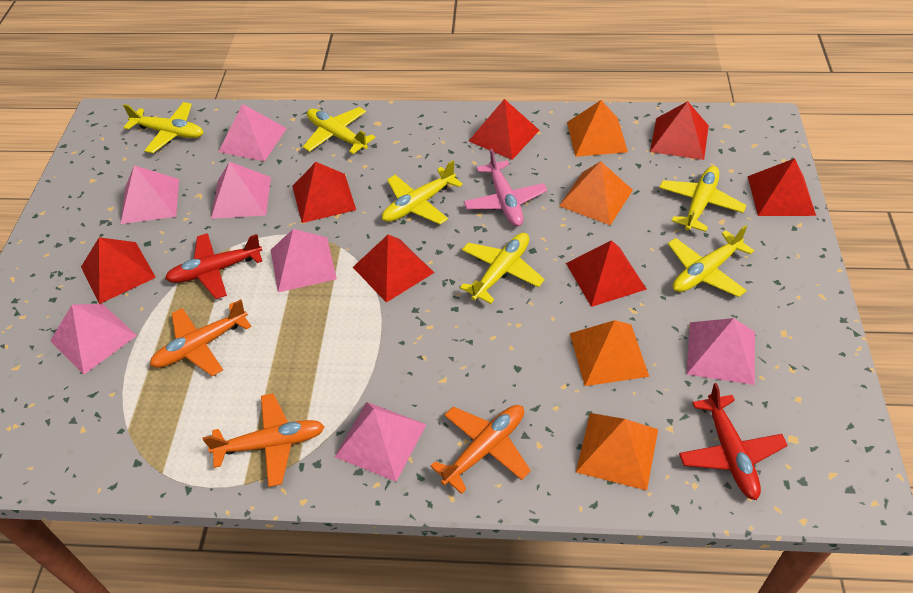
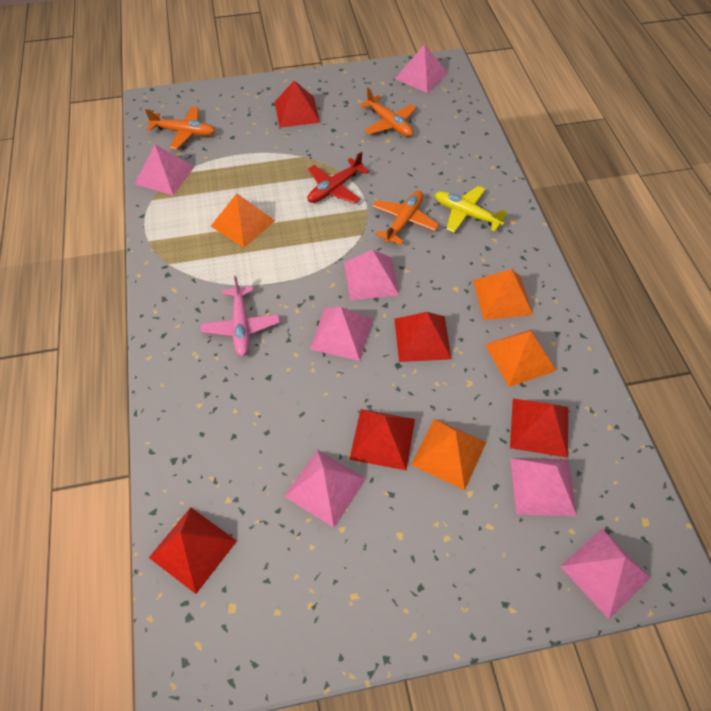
red plane: [165,233,262,299] [679,383,788,500] = 2 -> [307,152,369,204] = 1
red pyramid: [81,237,156,304] [292,162,356,223] [353,235,434,303] [469,99,539,160] [566,240,647,307] [650,101,709,160] [748,158,816,216] = 7 -> [149,507,237,594] [275,80,320,128] [349,409,415,470] [394,312,452,362] [510,399,568,458] = 5
yellow plane: [123,102,203,153] [303,107,376,154] [382,160,463,224] [460,233,545,304] [659,166,746,232] [668,225,754,297] = 6 -> [435,186,507,233] = 1

